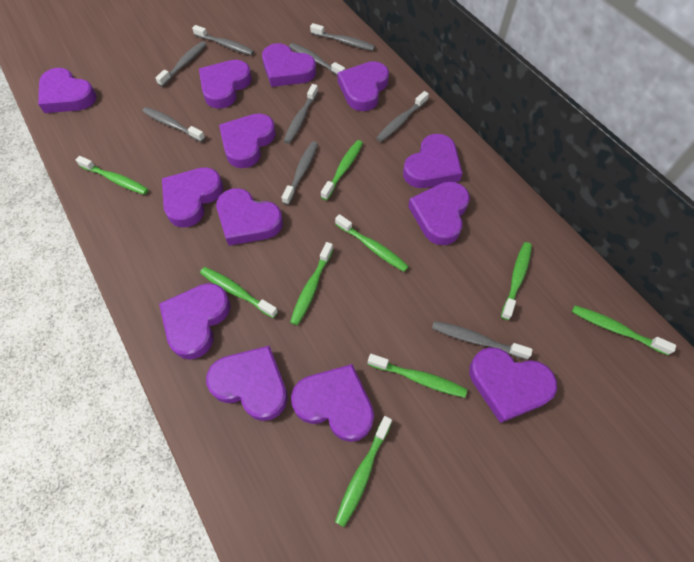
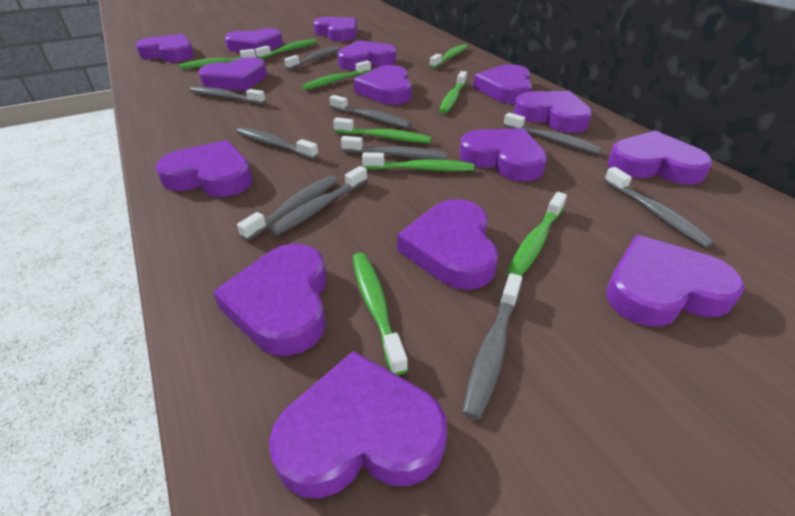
grey toothbrush: [142,107,205,142] [156,41,207,87] [192,25,254,55] [282,141,318,205] [284,84,318,144] [289,43,345,76] [310,23,375,51] [376,91,429,142] [432,321,533,360] = 9 -> [190,87,266,104] [236,127,319,159] [237,175,338,241] [269,166,368,236] [284,46,341,70] [330,95,411,128] [341,136,447,160] [462,273,522,420] [504,112,602,154] [604,167,714,248] = 10
purple heart: [38,68,97,113] [159,283,231,360] [162,167,223,227] [199,60,252,109] [206,346,288,421] [216,188,283,246] [219,113,276,168] [262,43,316,87] [291,364,374,442] [337,61,389,111] [403,134,462,188] [408,181,470,245] [469,347,557,423] = 13 -> [136,34,194,62] [156,140,253,197] [199,57,267,91] [213,244,327,356] [224,28,283,54] [269,351,447,499] [313,17,357,41] [337,40,396,70] [354,65,412,105] [397,199,498,290] [459,128,547,181] [473,64,532,104] [514,91,592,133] [606,235,745,327] [607,131,712,184] = 15

